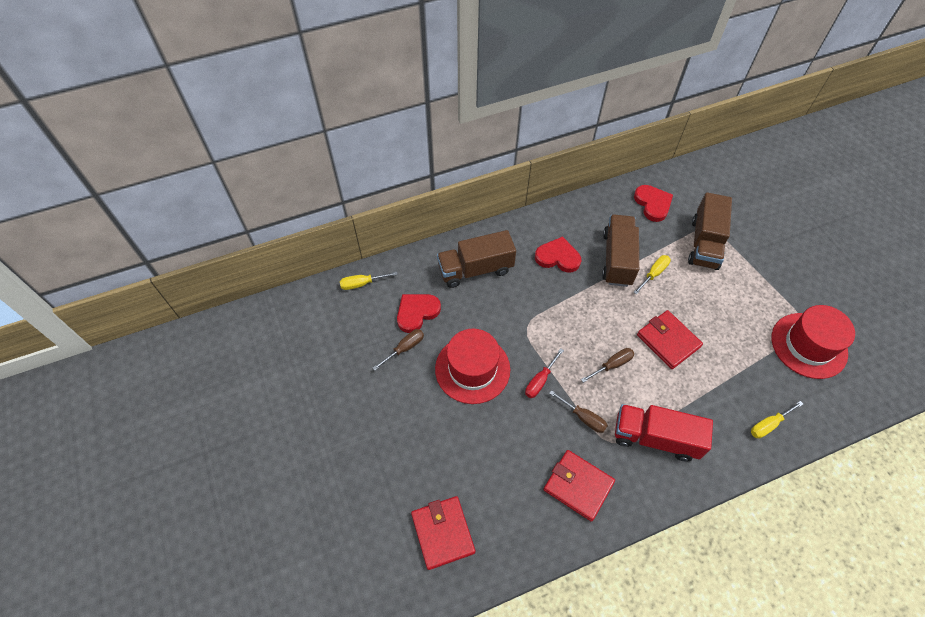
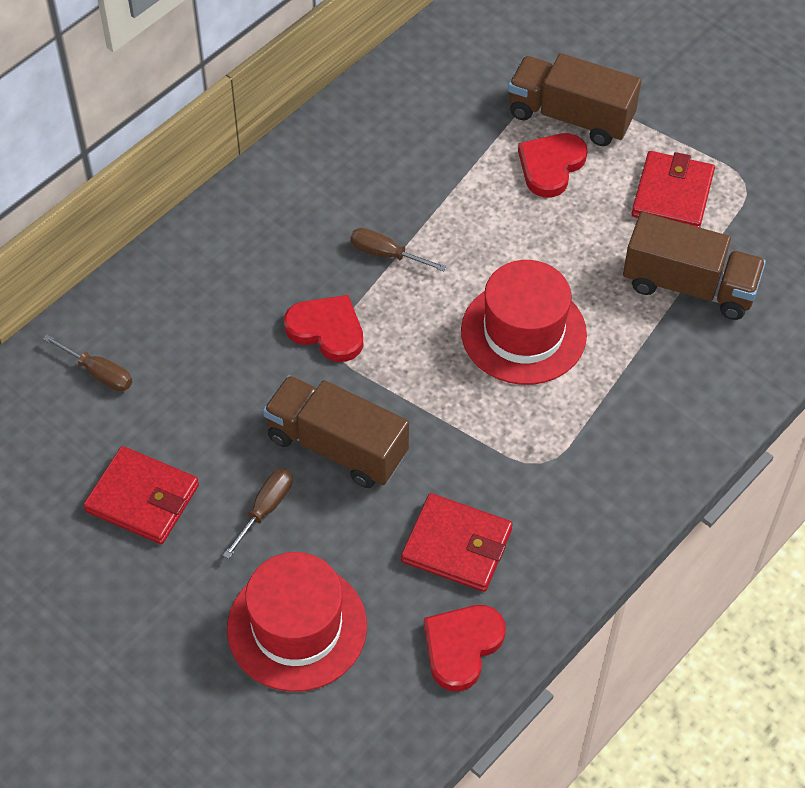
red screwdriver: [525,348,564,398] = 1 -> none = 0
red truck: [615,404,713,462] = 1 -> none = 0
yellow screwdriver: [340,272,398,290] [633,255,671,295] [751,401,803,438] = 3 -> none = 0

